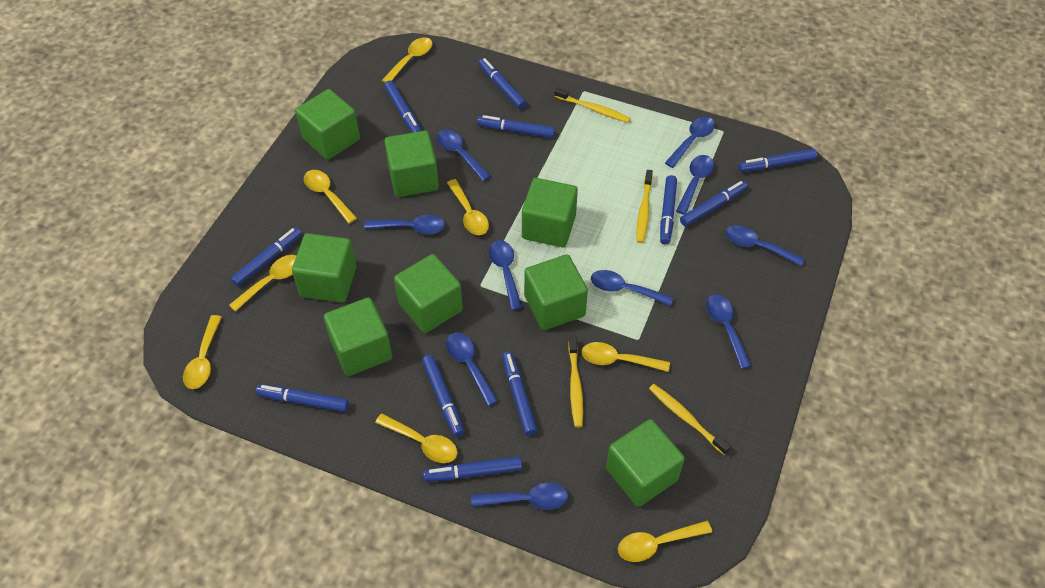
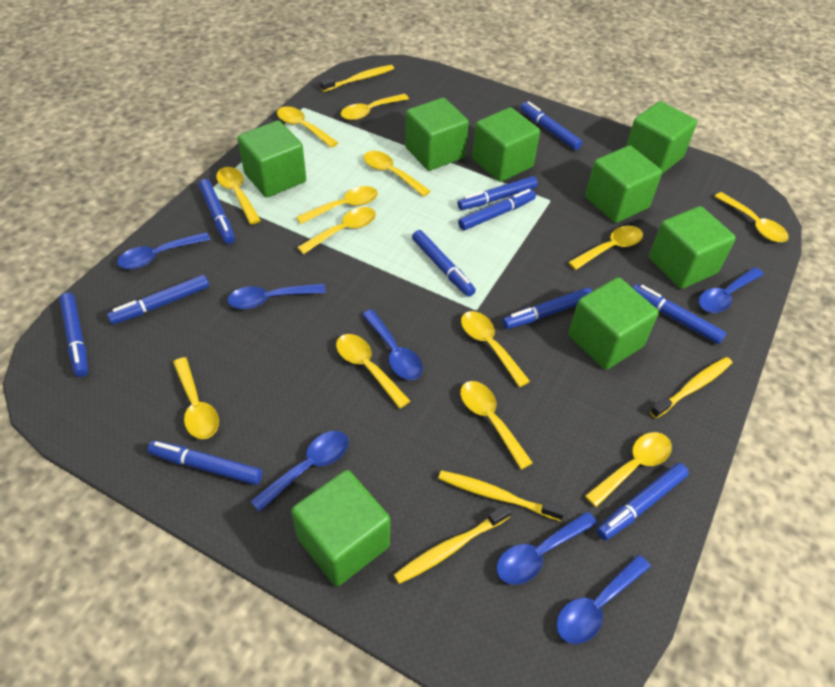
blue spoon: [364,215,445,234] [437,130,491,181] [446,333,498,406] [471,483,568,510] [489,240,522,310] [591,270,674,306] [665,117,715,168] [676,155,714,215] [706,294,752,369] [725,225,805,266] = 10 -> [117,232,210,269] [227,284,326,309] [250,431,349,512] [362,309,423,380] [496,511,597,585] [556,555,651,644] [699,267,764,313] = 7
yellow spoon: [183,315,222,389] [229,255,296,312] [304,170,357,224] [375,413,458,463] [382,37,432,83] [447,179,489,235] [582,342,670,372] [618,521,712,562] = 8 -> [173,357,219,439] [216,167,261,225] [277,106,338,148] [296,186,378,224] [297,207,376,254] [336,334,410,409] [341,94,409,120] [363,151,430,197] [460,381,533,470] [461,311,530,387] [568,226,643,270] [585,432,672,507] [714,192,789,242] = 13

